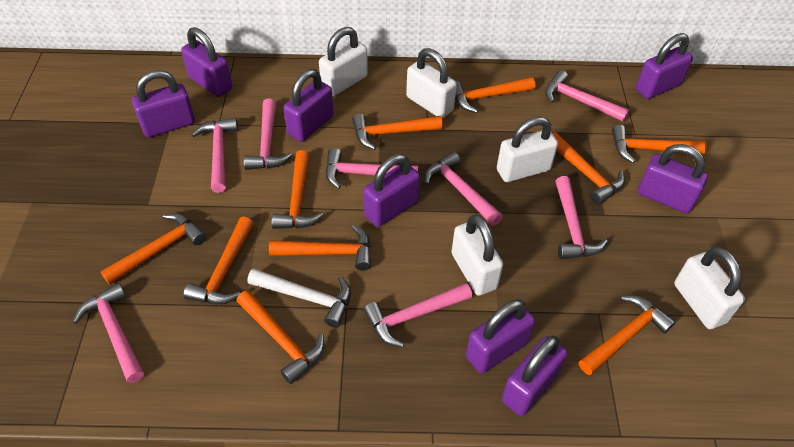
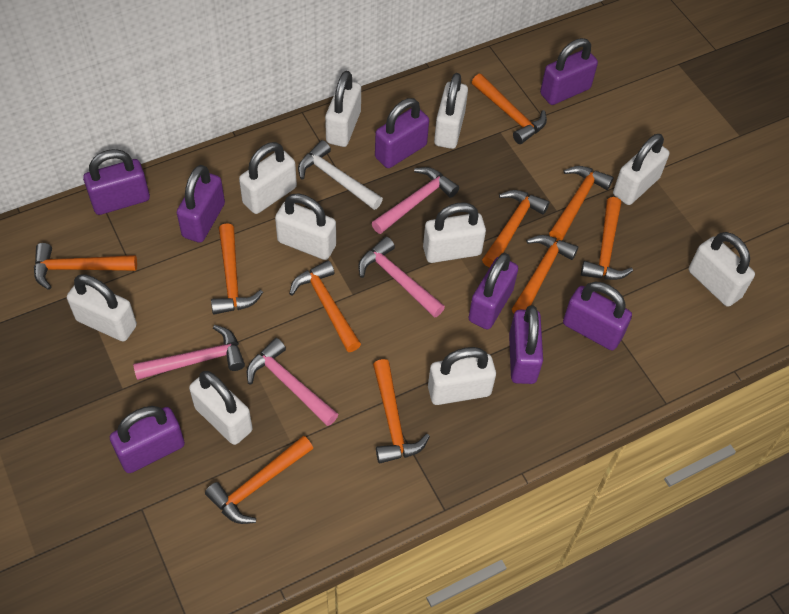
pink hammer: [73,283,144,383] [191,118,238,193] [244,99,292,170] [326,148,418,189] [363,283,472,347] [424,151,503,226] [545,70,629,122] [555,176,608,259] = 8 -> [133,325,245,380] [247,338,338,426] [358,237,445,318] [372,167,459,234] = 4
white padlock: [319,27,368,96] [406,48,457,118] [451,214,503,296] [497,116,558,182] [674,247,745,329] = 5 -> [67,274,137,341] [189,371,253,445] [239,142,297,214] [275,193,336,260] [325,71,361,147] [423,203,486,263] [428,347,496,405] [434,73,468,149] [613,134,669,205] [688,232,755,307] = 10

